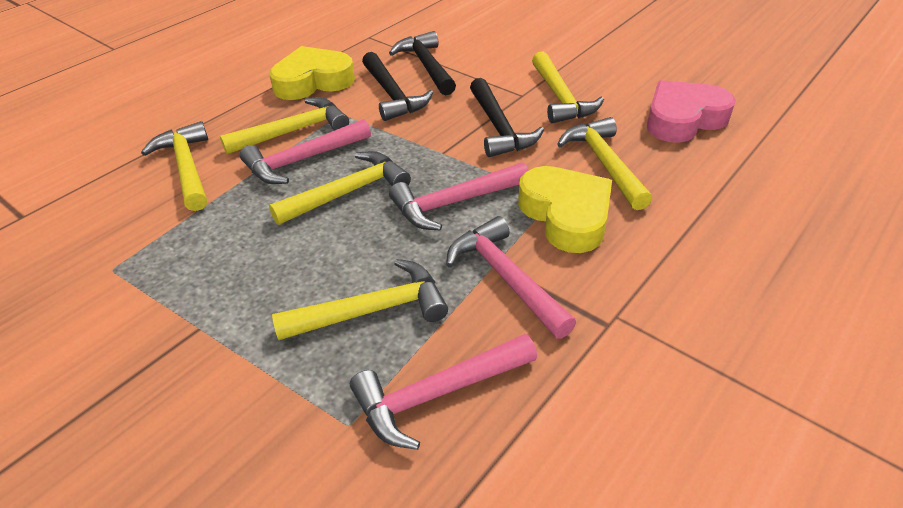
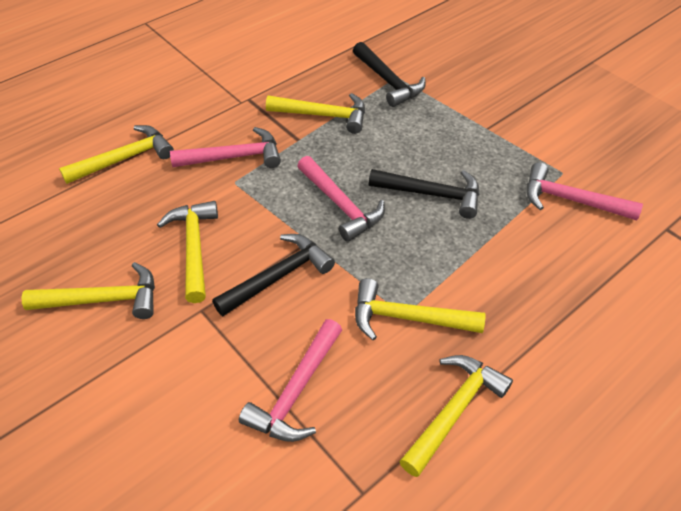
pink heart: [647,80,736,143] = 1 -> none = 0
yellow heart: [269,46,355,100] [518,166,612,253] = 2 -> none = 0

